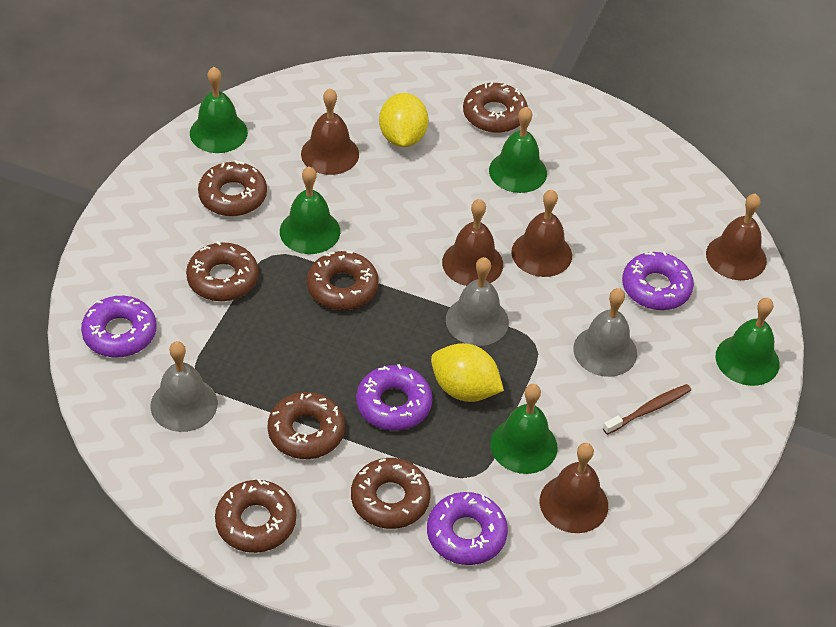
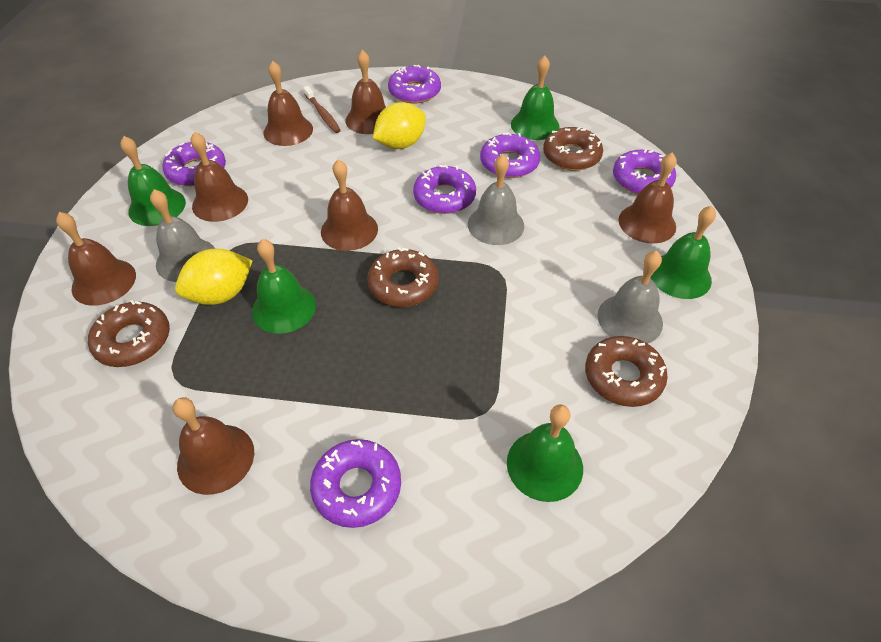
brown bell: [301,88,359,175] [442,199,503,286] [511,190,572,277] [540,443,608,533] [706,193,767,280] = 5 -> [56,212,136,306] [173,397,254,495] [191,132,248,222] [263,61,313,146] [321,159,378,251] [345,50,386,134] [618,152,677,244] = 7
brown donut: [186,241,259,301] [198,160,267,216] [215,479,296,553] [268,392,345,459] [307,251,379,310] [351,458,431,529] [463,82,528,133] = 7 -> [88,300,170,367] [367,248,439,307] [543,127,603,171] [585,336,668,407] = 4
purple donut: [81,296,157,358] [356,364,432,431] [427,492,508,565] [622,251,694,310] = 4 -> [162,142,226,186] [310,439,401,528] [388,65,441,103] [413,165,476,214] [480,132,540,178] [613,149,676,194] = 6

